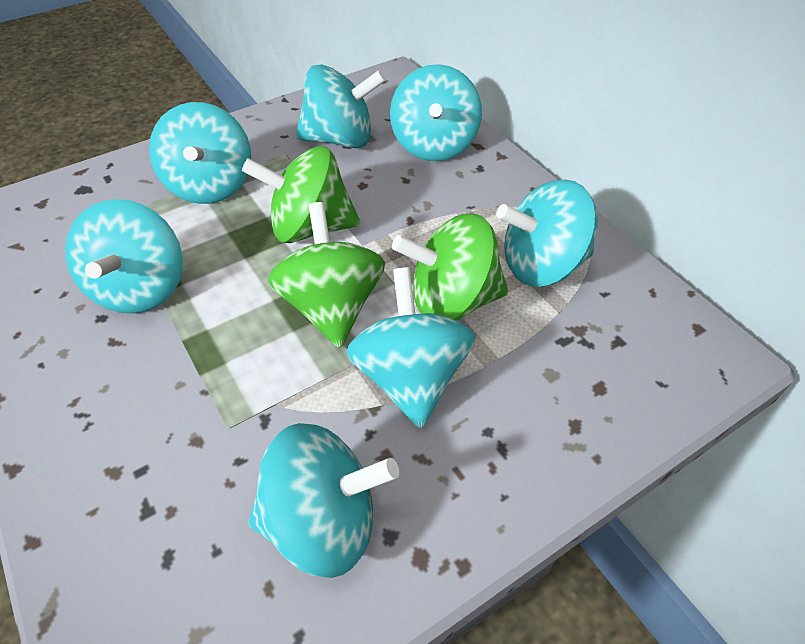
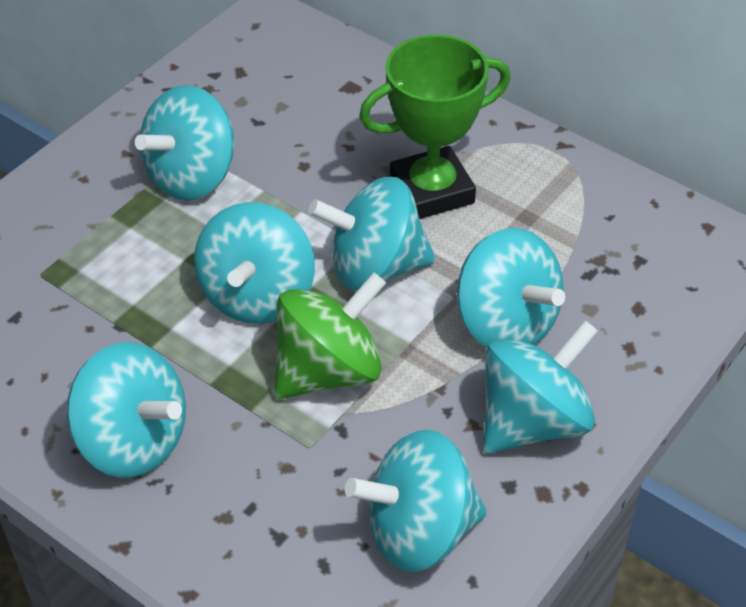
green spinning top: [242,146,360,243] [268,202,385,348] [392,214,508,321] = 3 -> [274,272,386,399] = 1
green trophy: none = 0 -> [359,35,510,219] = 1

